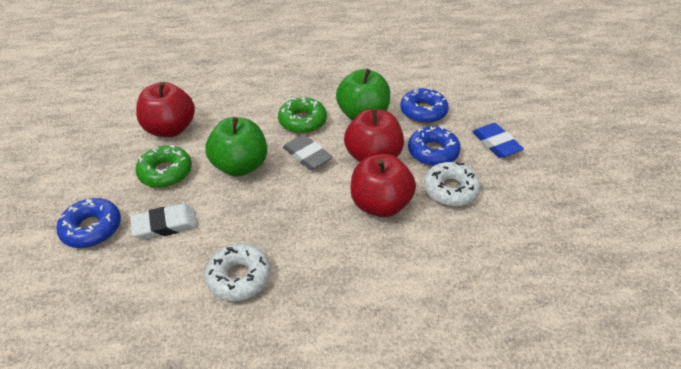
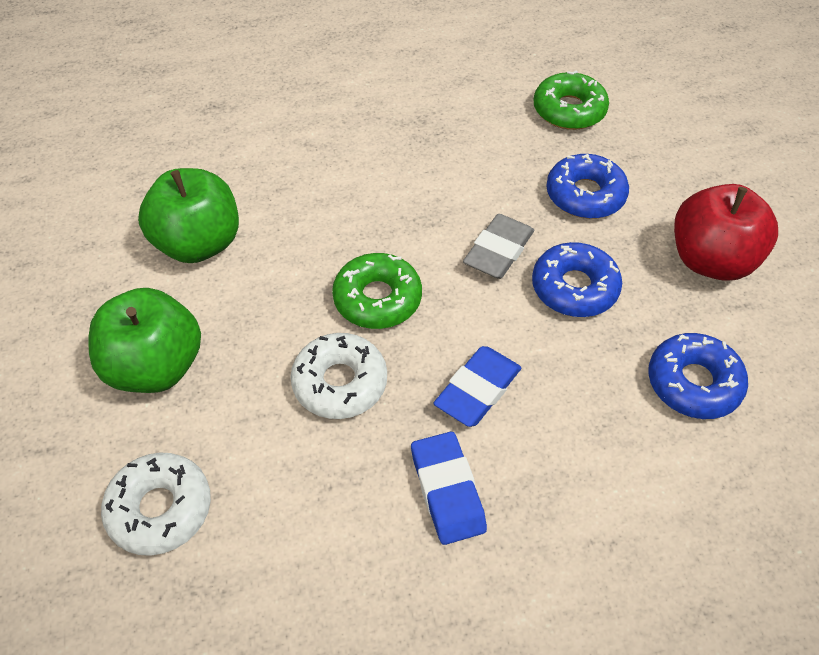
blue eraser: [472,123,524,158] = 1 -> [411,432,487,545] [434,346,521,427] = 2
red apple: [136,82,195,137] [344,109,404,162] [350,154,416,217] = 3 -> [674,184,778,281] = 1
white eraser: [130,204,197,240] = 1 -> none = 0

